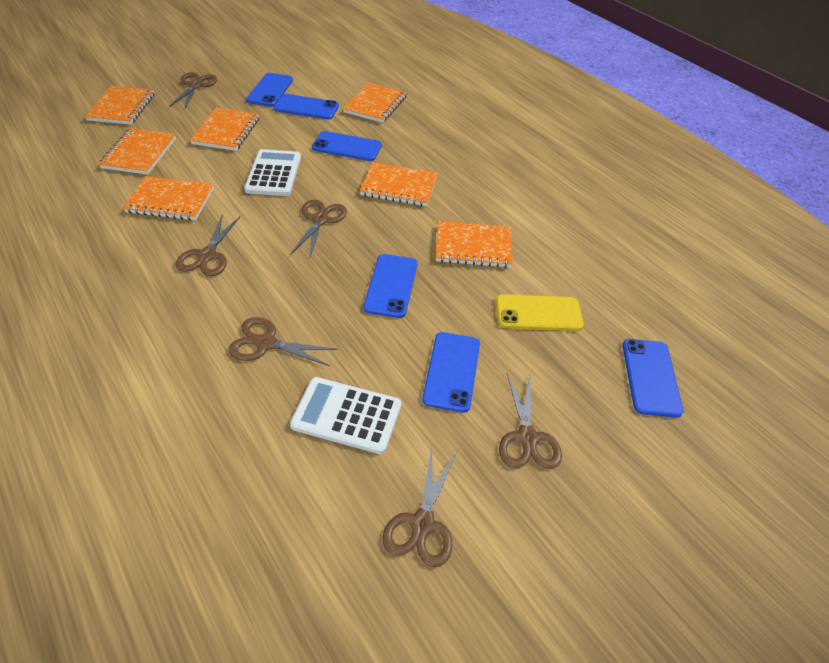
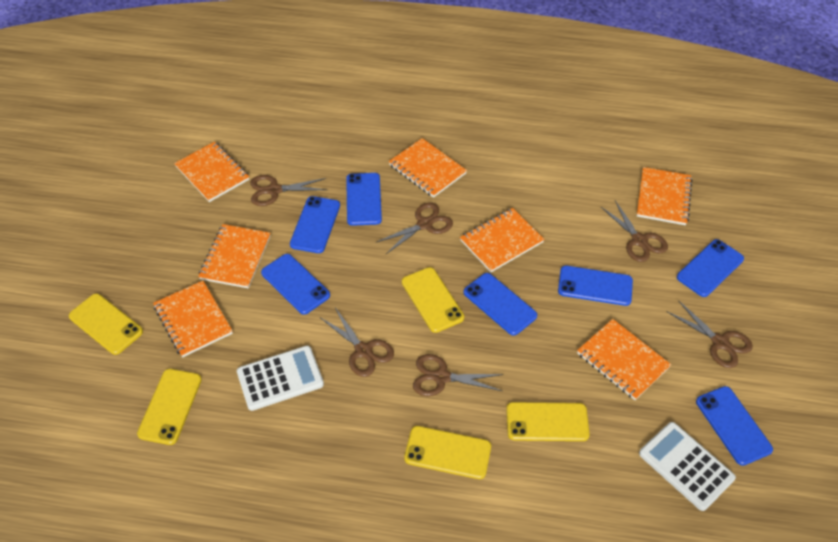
blue phone: [246,73,293,107] [274,94,339,120] [312,131,382,161] [363,254,417,318] [422,332,480,413] [622,339,684,418] = 6 -> [261,254,330,315] [290,196,340,253] [346,173,382,226] [463,273,537,336] [558,266,633,306] [677,239,744,297] [696,386,773,466] = 7
yellow phone: [496,294,584,331] = 1 -> [69,294,143,355] [137,369,202,445] [402,267,464,333] [404,426,491,479] [506,402,590,441] = 5

